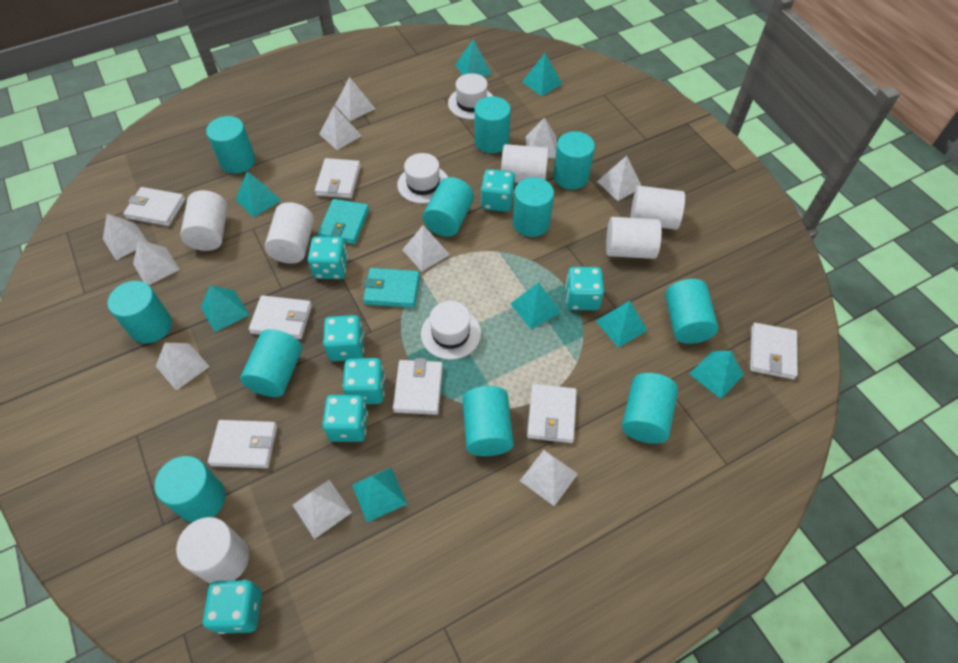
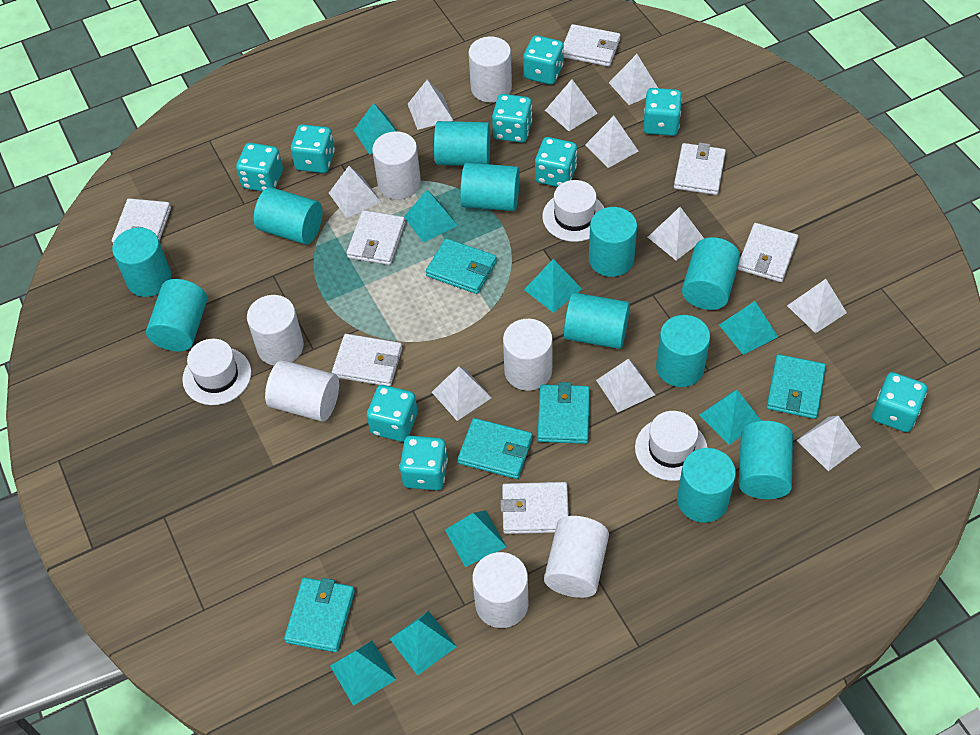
turquoise dice: [203,580,262,634] [308,236,348,279] [322,395,368,442] [323,315,364,361] [343,358,385,404] [481,169,515,212] [565,267,604,310] = 7 -> [236,143,283,192] [291,124,335,173] [367,385,418,442] [399,436,448,490] [492,94,532,143] [523,35,564,85] [535,137,577,187] [643,88,682,136] [872,372,927,432] = 9
turquoise wallet: [318,199,369,244] [363,268,420,308] = 2 -> [284,578,355,652] [426,238,497,294] [458,418,532,479] [538,382,590,444] [766,354,826,419] = 5
white cylinder: [176,517,249,583] [180,190,228,251] [265,202,314,264] [501,144,549,183] [606,217,662,259] [630,186,685,230] = 6 -> [247,295,304,365] [265,360,339,422] [372,131,421,199] [468,36,512,102] [472,552,528,628] [503,319,553,391] [544,516,609,598] = 7

